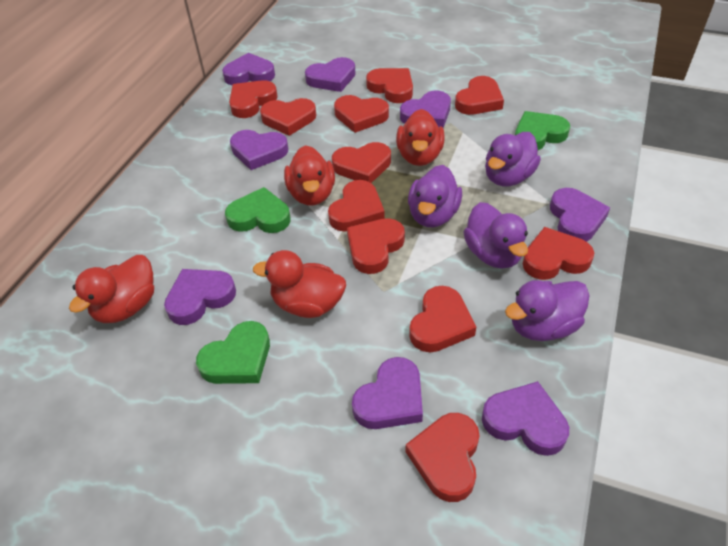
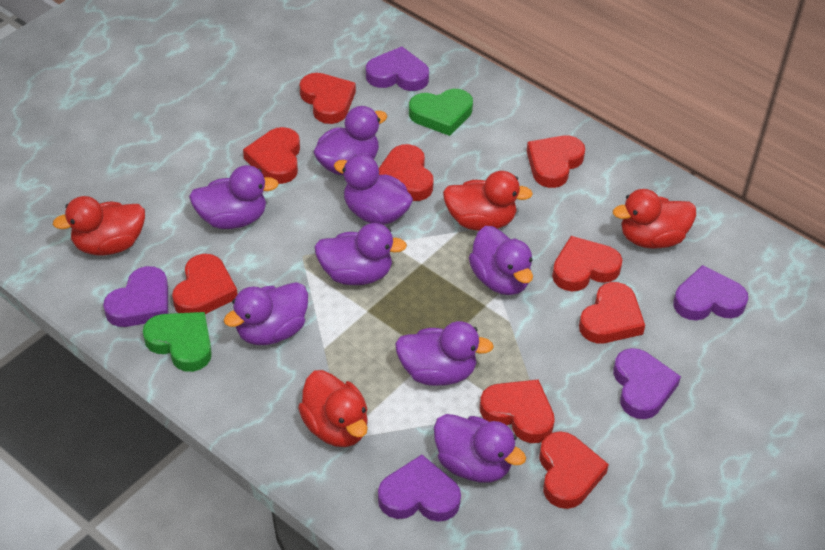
green heart: [196,321,270,384] [225,187,291,233] [515,111,570,150] = 3 -> [143,312,212,372] [409,89,473,136] = 2
purple duck: [408,165,462,227] [464,202,528,268] [485,132,541,186] [505,280,590,341] = 4 -> [189,165,279,229] [224,282,308,345] [314,106,387,176] [314,223,407,285] [334,154,413,225] [395,321,494,386] [434,414,526,483] [469,226,533,295] = 8
purple heart: [164,269,236,325] [222,53,275,85] [230,130,288,170] [305,57,356,92] [352,357,423,429] [400,91,451,128] [482,381,569,456] [550,188,610,242] = 8 -> [103,266,168,327] [366,47,429,91] [378,455,461,522] [613,348,681,419] [673,265,748,320] = 5
red heart: [229,80,278,118] [260,98,316,136] [328,180,385,232] [332,142,391,183] [334,95,389,133] [347,218,405,274] [366,68,413,103] [405,413,480,502] [409,286,476,352] [455,76,504,115] [523,227,594,280] = 11 -> [172,254,238,314] [243,127,300,184] [300,73,356,124] [379,144,434,201] [480,379,555,443] [527,135,585,188] [539,431,609,509] [552,236,622,291] [579,282,645,343] = 9

